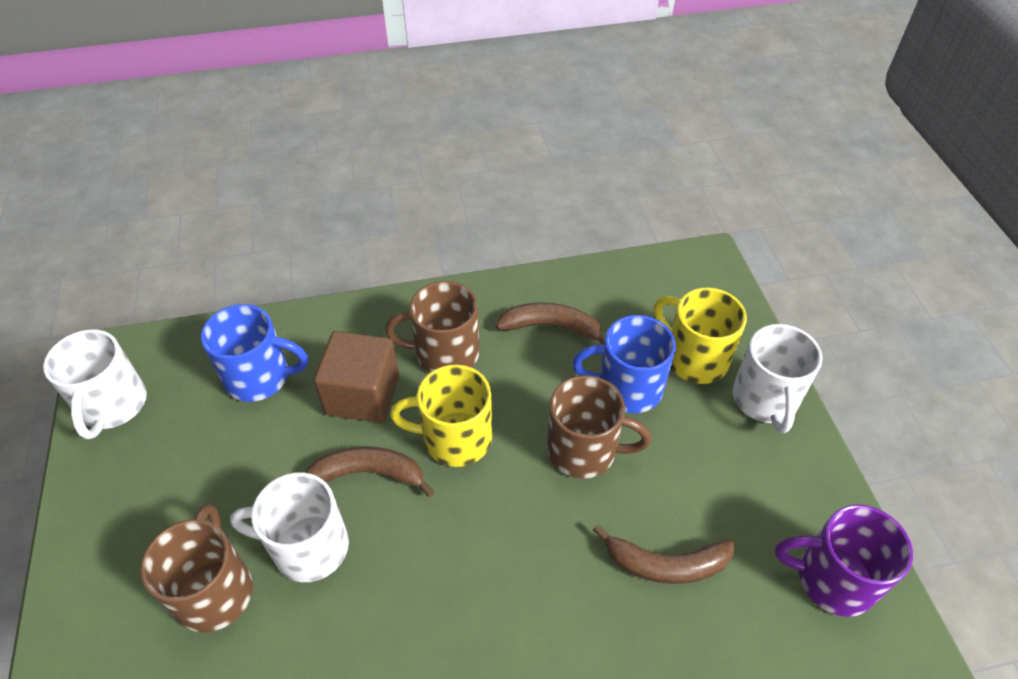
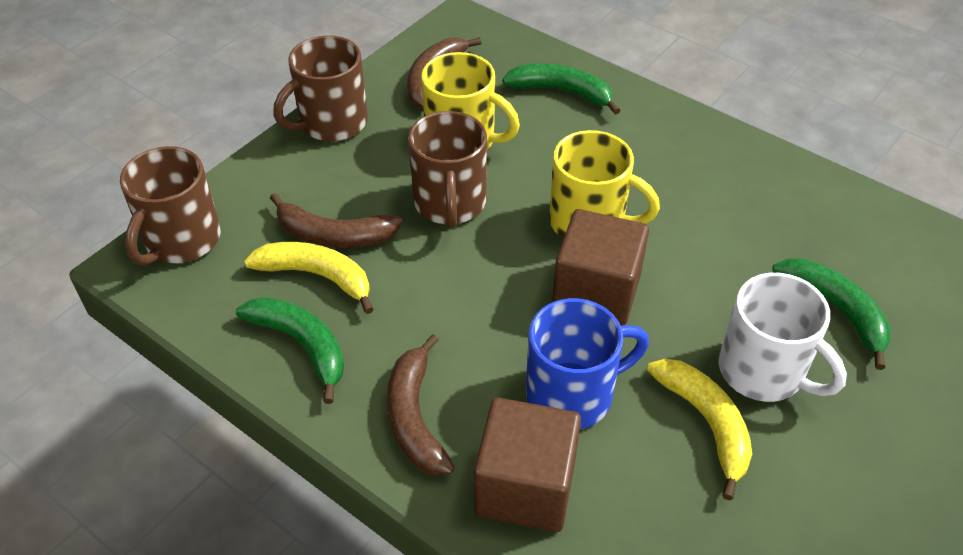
blue mug: [201,304,308,402] [572,315,676,413] = 2 -> [526,298,649,429] = 1
brown cube: [314,331,399,423] = 1 -> [474,398,581,532] [552,209,649,326] = 2
green banana: none = 0 -> [236,297,344,404] [502,63,621,115] [772,258,891,370] = 3
purple mug: [775,504,913,617] = 1 -> none = 0
white mug: [43,329,147,439] [230,472,349,582] [733,324,823,433] = 3 -> [718,273,847,402] = 1
yellow banana: none = 0 -> [244,242,374,314] [647,359,752,500] = 2

